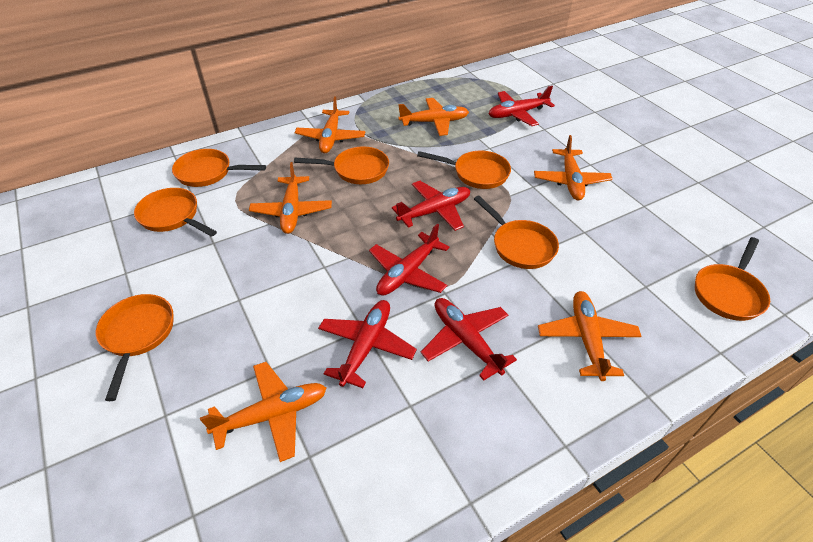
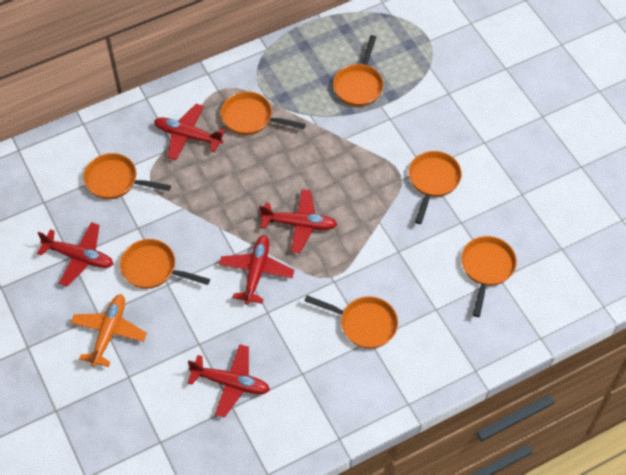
orange plane: [200,362,326,462] [249,162,332,234] [295,96,365,153] [398,98,469,136] [534,135,613,200] [538,291,642,381] = 6 -> [71,294,147,367] = 1

